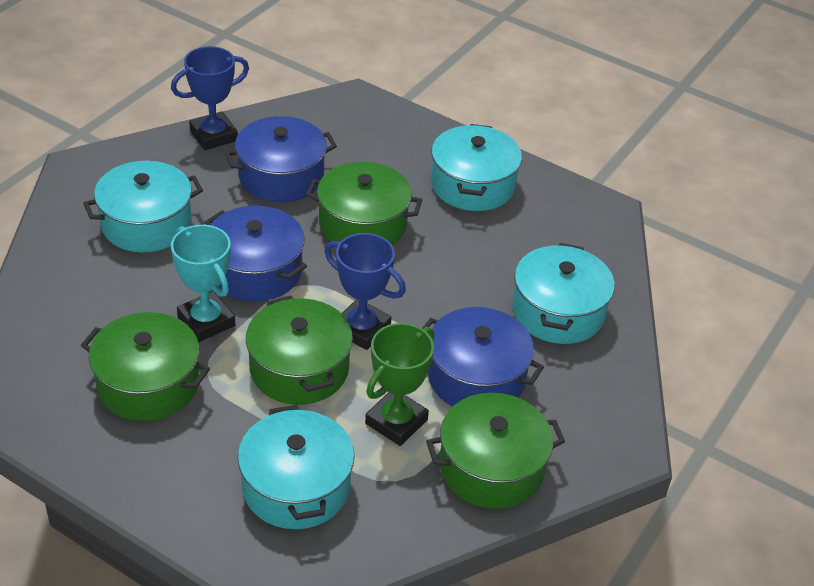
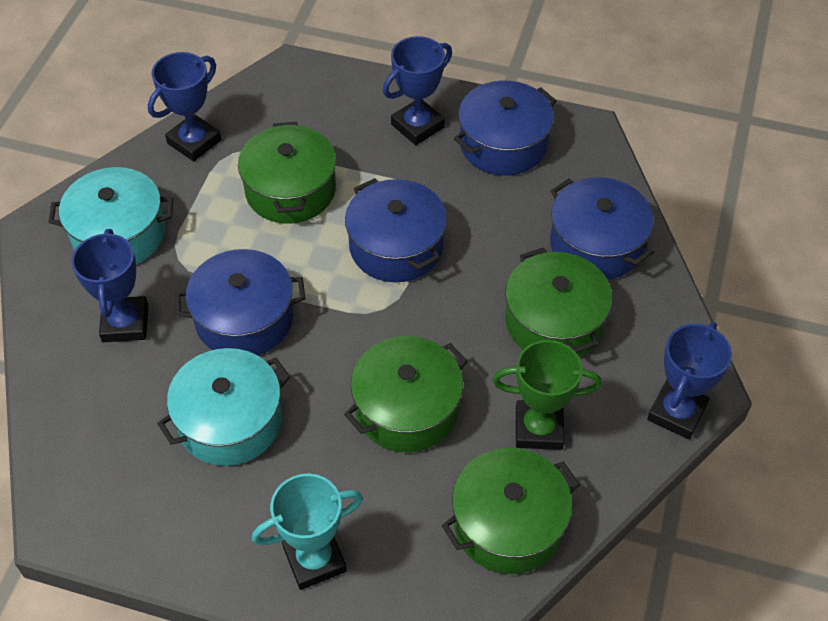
blue pot: [205,206,307,302] [224,116,337,202] [422,307,544,406] = 3 -> [175,249,305,355] [345,178,447,282] [454,81,556,176] [550,177,654,280] = 4
blue trophy: [171,46,249,150] [324,233,406,350] = 2 -> [71,229,148,342] [148,52,221,162] [383,36,452,145] [647,322,732,439] = 4
turquoise pot: [83,161,203,252] [238,405,355,529] [431,124,522,211] [512,243,615,344] = 4 -> [48,167,173,264] [157,348,290,466] = 2

